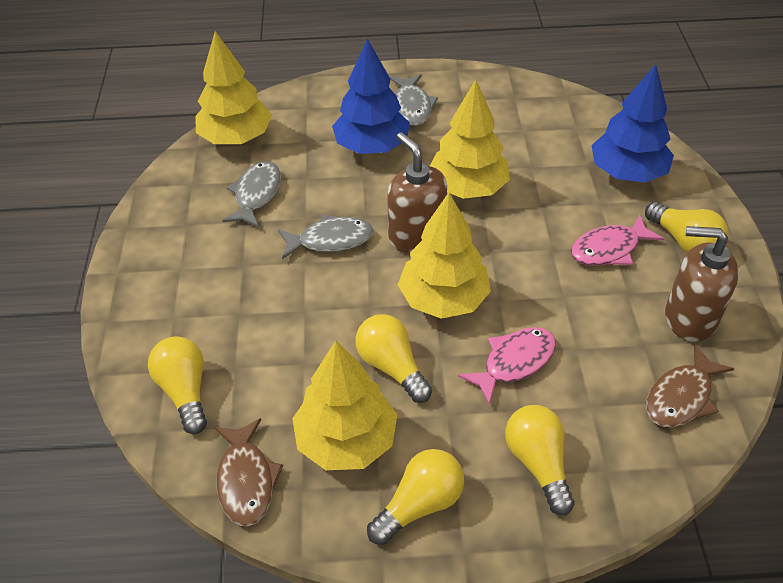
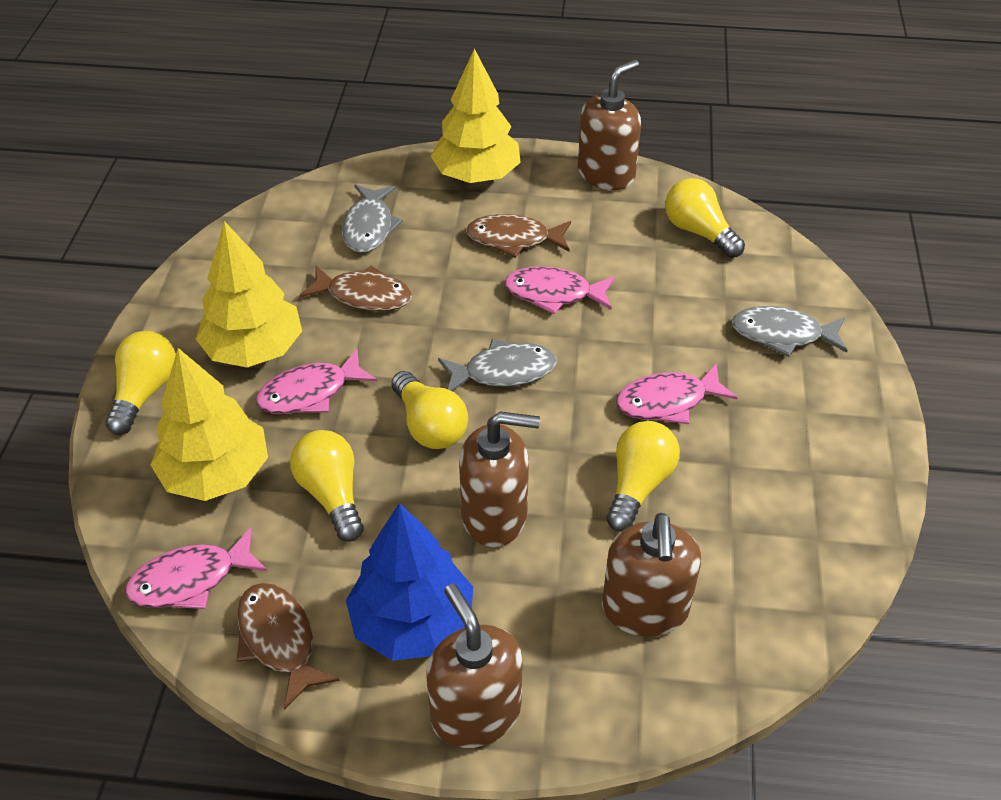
blue tree: [332,39,410,154] [591,64,674,183] = 2 -> [346,503,473,661] = 1
brown fish: [214,418,283,526] [646,344,734,427] = 2 -> [236,583,340,710] [300,265,412,311] [466,214,571,258] = 3
brown soap dispenser: [387,132,447,253] [665,226,739,342] = 2 -> [426,584,523,748] [459,411,540,547] [578,60,641,190] [602,513,701,637] = 4
pink fish: [458,327,556,405] [571,214,664,266] = 2 -> [125,527,267,609] [256,349,377,414] [504,266,615,314] [616,363,738,424] = 4
yellow tree: [195,31,272,144] [292,341,397,470] [398,193,491,319] [430,80,510,199] = 4 -> [151,348,268,501] [196,221,302,367] [431,49,521,183] = 3

